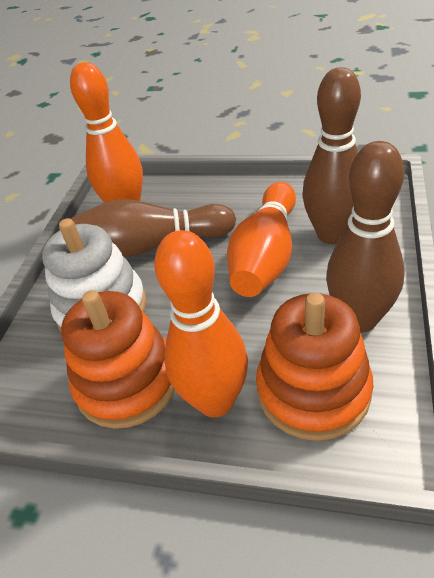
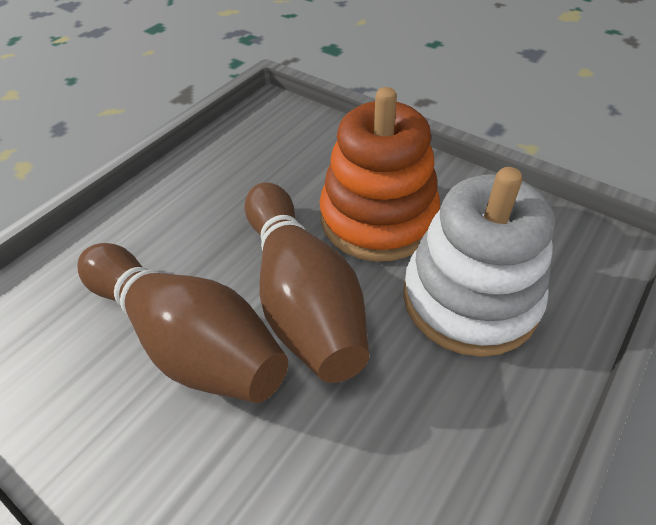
brown bowling pin: [69,199,236,258] [302,67,361,244] [326,141,405,333] = 3 -> [77,243,288,403] [245,182,369,383] = 2
orange bowling pin: [70,62,143,203] [154,230,248,417] [227,182,296,297] = 3 -> none = 0
orange stacking toy: [61,290,175,429] [256,293,373,441] = 2 -> [319,87,440,262] = 1

